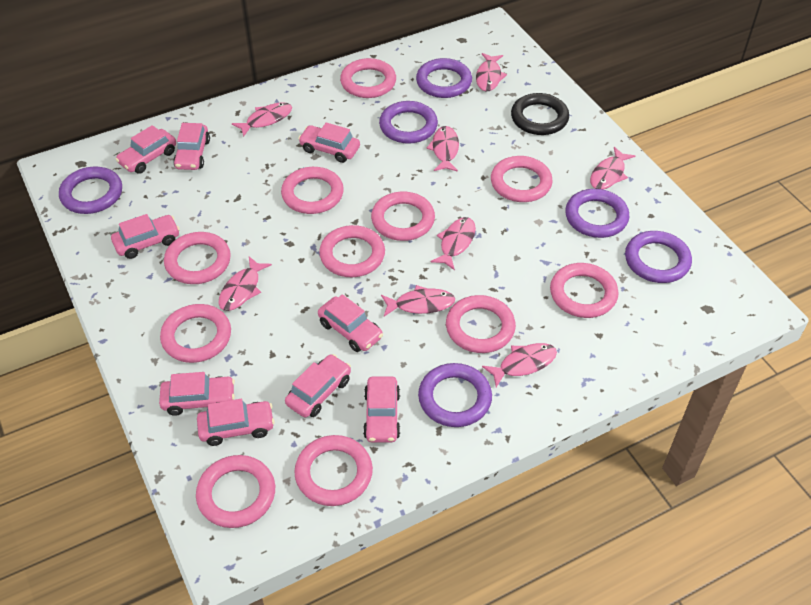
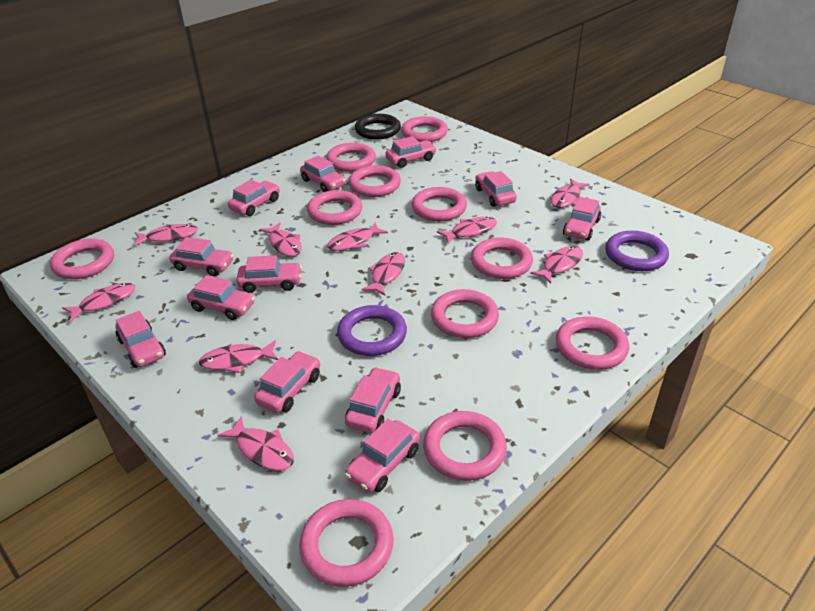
pink car: [111,214,180,259] [115,125,176,174] [159,372,235,416] [173,123,210,170] [197,399,275,446] [285,354,351,418] [298,122,360,163] [318,294,383,352] [363,376,400,442] = 9 -> [115,311,166,368] [169,237,234,276] [187,275,255,320] [228,180,280,216] [236,255,302,293] [254,351,320,413] [300,155,346,192] [345,367,401,433] [345,419,420,492] [385,136,437,168] [475,171,517,207] [563,197,601,240] = 12
pink fish: [218,257,272,311] [232,102,292,137] [381,285,455,316] [426,126,459,172] [430,217,476,270] [476,53,507,91] [482,343,557,387] [590,147,635,189] = 8 -> [62,283,135,322] [134,224,198,246] [198,340,278,373] [217,416,294,471] [260,222,302,257] [327,223,388,251] [362,252,405,295] [437,217,497,244] [530,246,583,284] [550,178,590,208] = 10
purple ring: [59,166,122,214] [379,101,438,144] [416,58,472,98] [418,363,492,427] [565,189,629,238] [625,231,692,283] = 6 -> [337,305,407,356] [605,231,669,271] = 2

